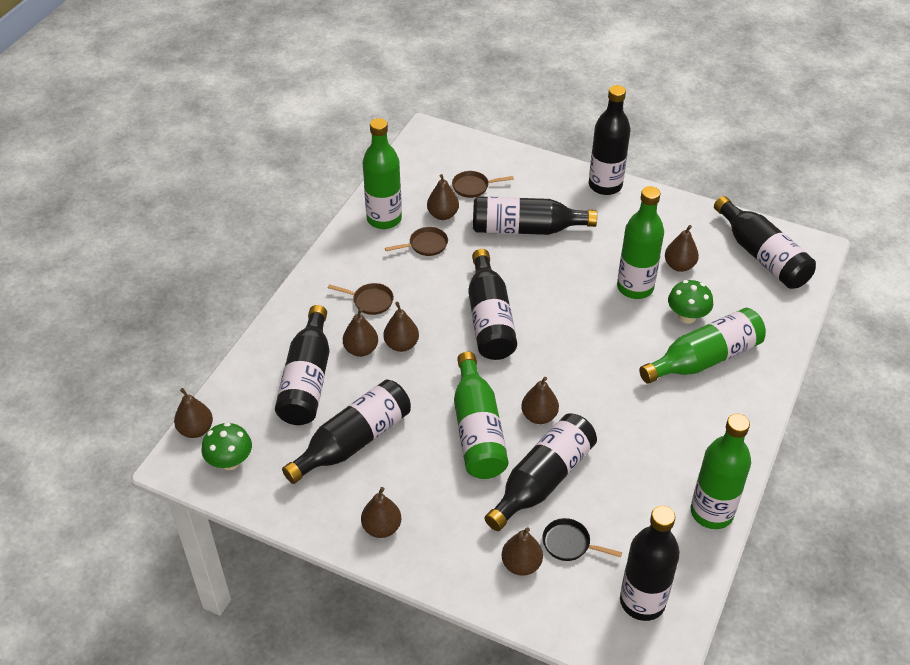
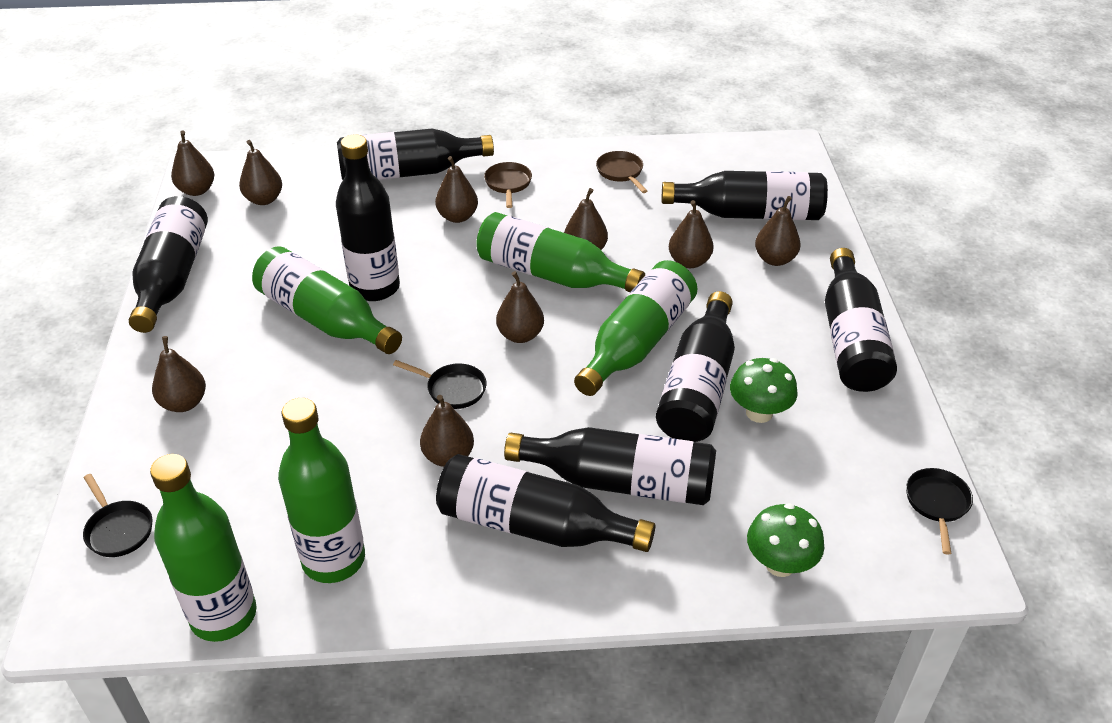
black pan: [542,518,622,561] = 1 -> [83,474,152,557] [393,360,486,409] [906,468,973,555] = 3
brown pan: [328,283,394,315] [385,227,448,256] [452,171,514,198] = 3 -> [484,162,532,208] [596,151,647,193] = 2
brown pear: [174,388,213,438] [343,308,378,357] [361,487,401,538] [383,302,419,352] [427,174,459,220] [502,527,543,576] [521,377,559,424] [665,225,699,272] = 8 -> [152,336,206,412] [171,130,214,196] [239,140,282,205] [420,395,474,467] [435,156,478,223] [496,271,544,343] [564,188,608,250] [669,200,714,268] [755,196,800,266] = 9

